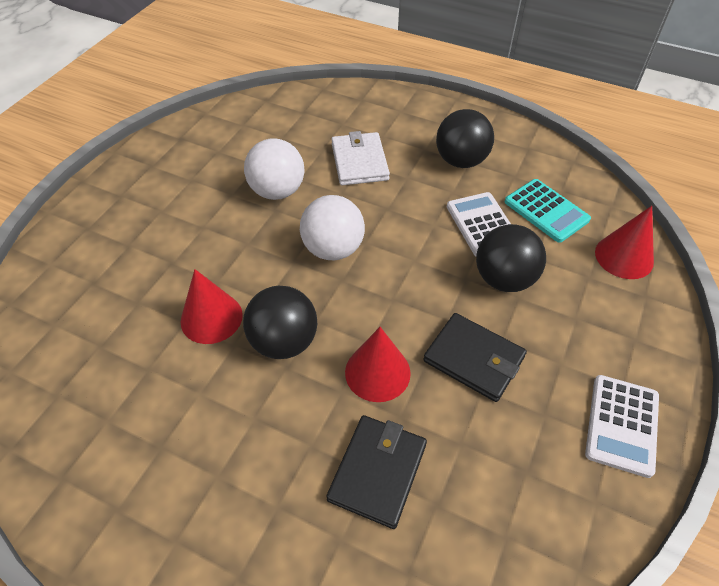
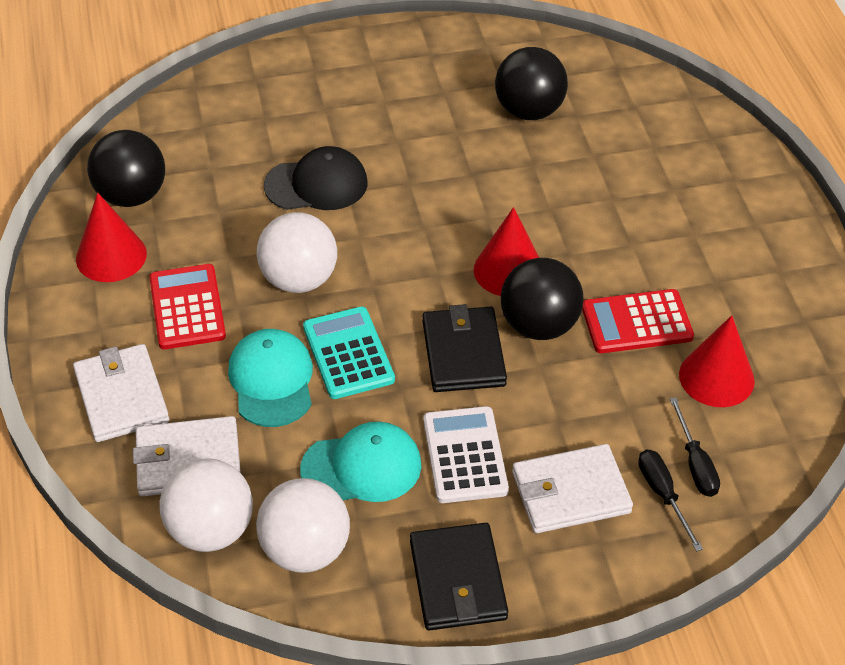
black cap: none = 0 -> [264,146,367,210] = 1
black screwdriver: none = 0 -> [638,450,703,552] [670,397,720,497] = 2
red calculator: none = 0 -> [149,264,226,349] [582,289,694,353] = 2
turquoise cap: none = 0 -> [228,329,313,427] [300,422,421,502] = 2
white ball: [244,138,305,200] [300,195,365,260] = 2 -> [160,459,253,552] [256,478,350,573] [257,212,337,293] = 3
white calculator: [447,192,511,256] [585,375,659,478] = 2 -> [423,406,509,503] = 1
white wallet: [331,131,390,185] = 1 -> [73,344,169,442] [133,416,241,496] [512,444,633,533] = 3

